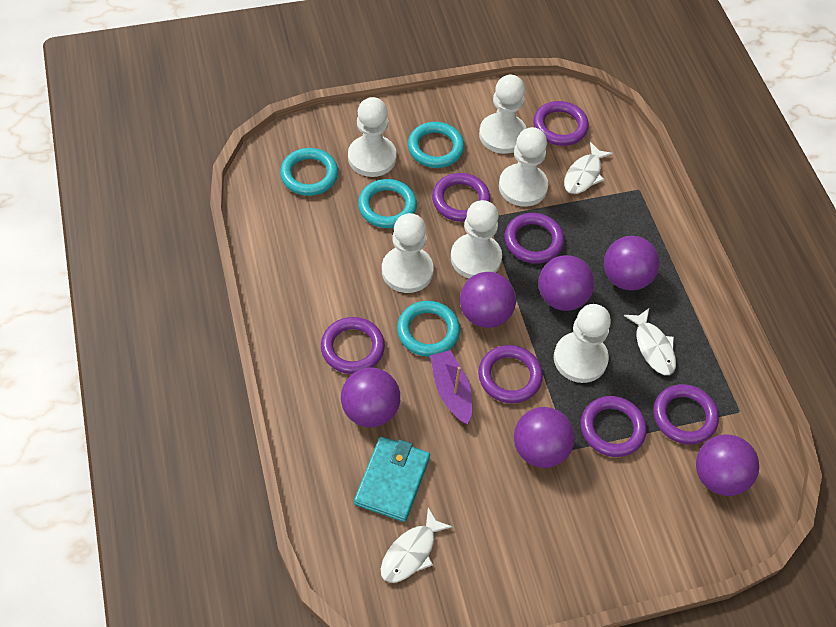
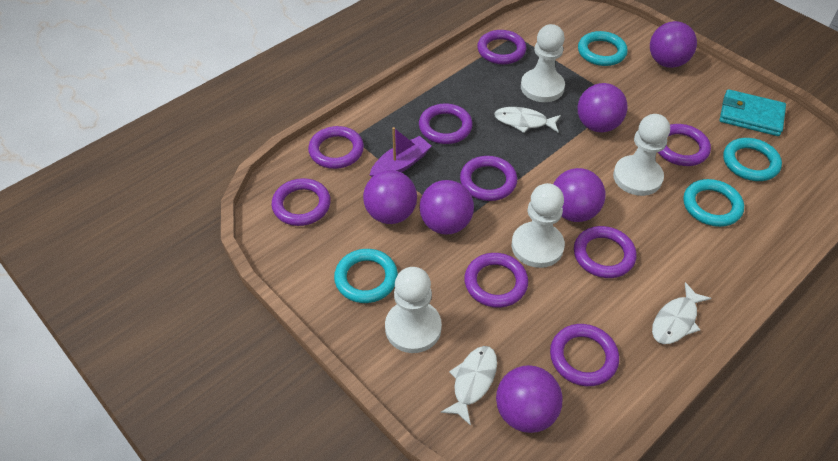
purple ring: [321,317,385,374] [432,173,490,222] [478,345,543,403] [505,213,564,263] [533,101,589,146] [581,396,647,457] [653,384,719,444] = 7 -> [271,178,331,226] [308,126,364,169] [419,103,473,144] [460,156,517,201] [464,253,528,308] [477,30,526,64] [550,324,619,386] [574,226,637,278] [658,124,711,166] = 9
white pawn: [348,97,397,177] [382,213,434,293] [451,200,502,279] [479,75,527,154] [499,127,548,207] [554,304,611,383] = 6 -> [385,267,442,353] [512,183,565,268] [521,24,565,102] [613,114,670,196] = 4

